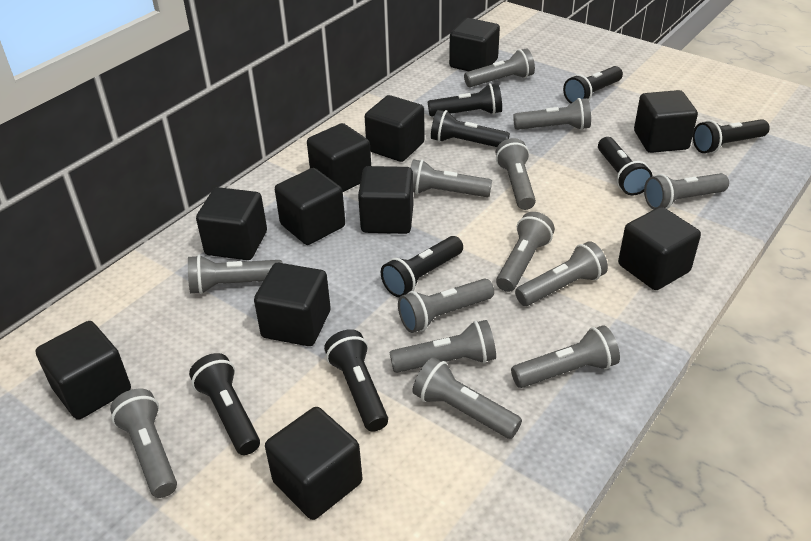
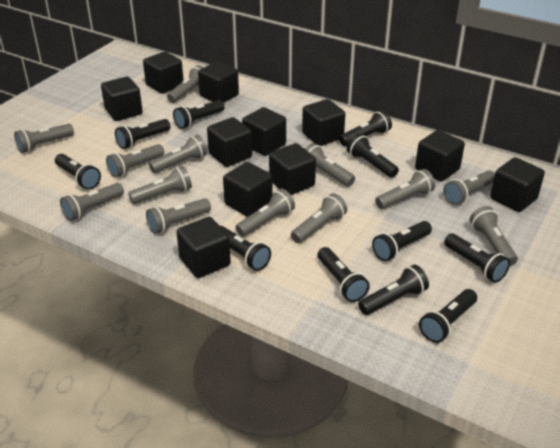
black flashlight: [189,353,260,455] [324,329,388,432] [381,236,463,297] [428,83,502,116] [431,110,510,147] [563,66,623,104] [598,137,653,195] [693,119,770,153] = 8 -> [55,154,101,190] [115,119,170,149] [173,100,225,129] [220,226,271,271] [317,247,370,302] [339,110,392,146] [347,134,399,178] [358,265,429,315] [372,221,432,261] [419,289,477,343] [444,233,510,283] = 11

